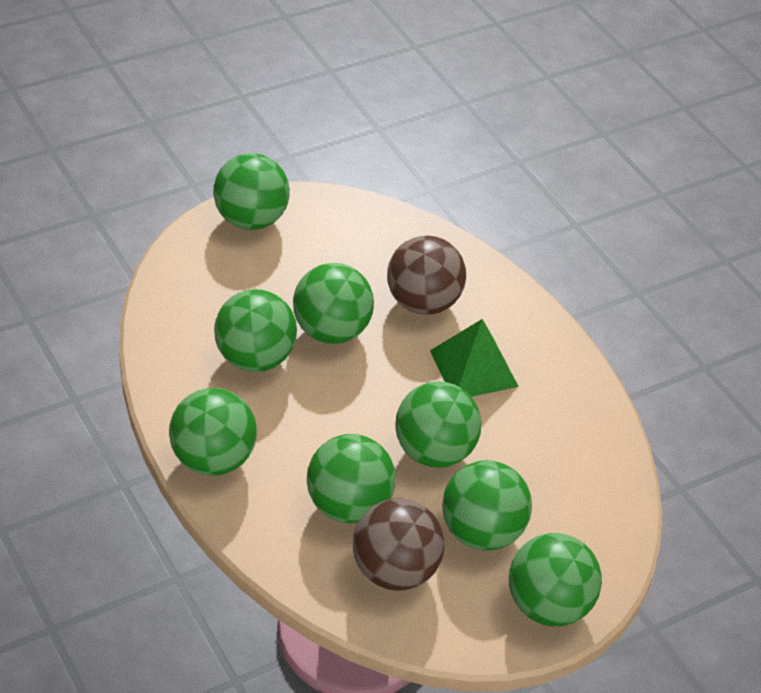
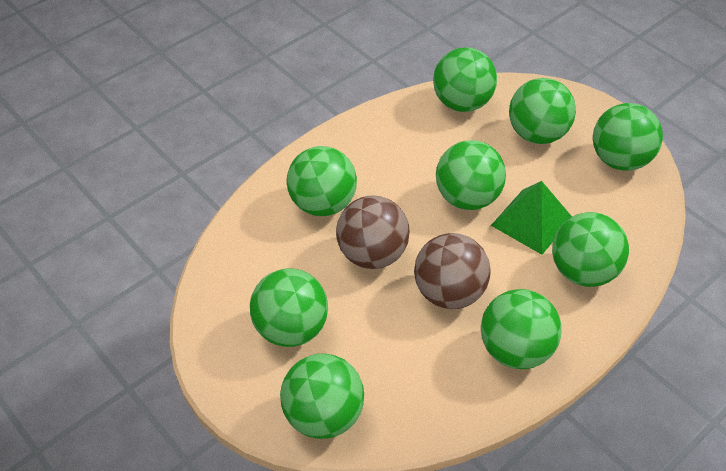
green ball: [169,388,257,476] [213,153,290,230] [214,289,297,372] [293,263,374,344] [307,434,396,523] [395,382,481,468] [442,460,532,551] [509,533,602,626] = 8 -> [250,268,328,347] [280,353,364,439] [287,146,357,216] [433,47,497,112] [436,140,506,210] [481,289,562,369] [509,78,576,144] [552,212,629,287] [593,103,663,171] = 9

